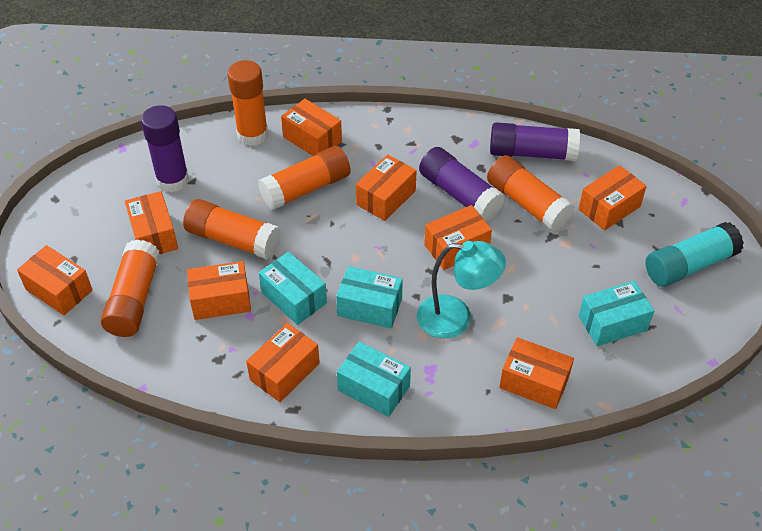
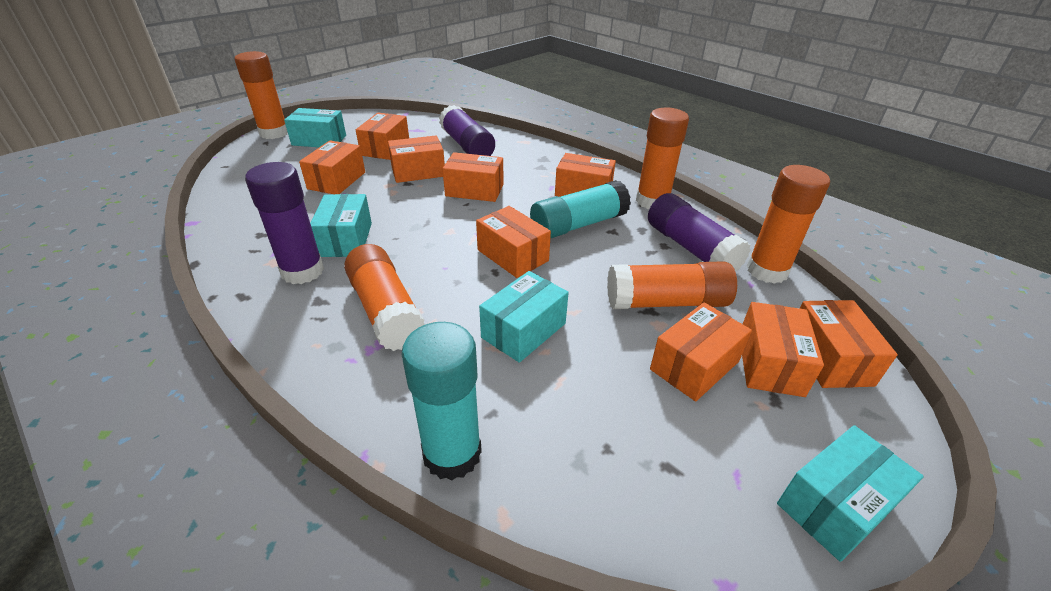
turquoise glue stick: [645,222,744,287] = 1 -> [401,322,482,480] [530,180,631,239] = 2
turquoise lamp: [417,241,506,339] = 1 -> none = 0

